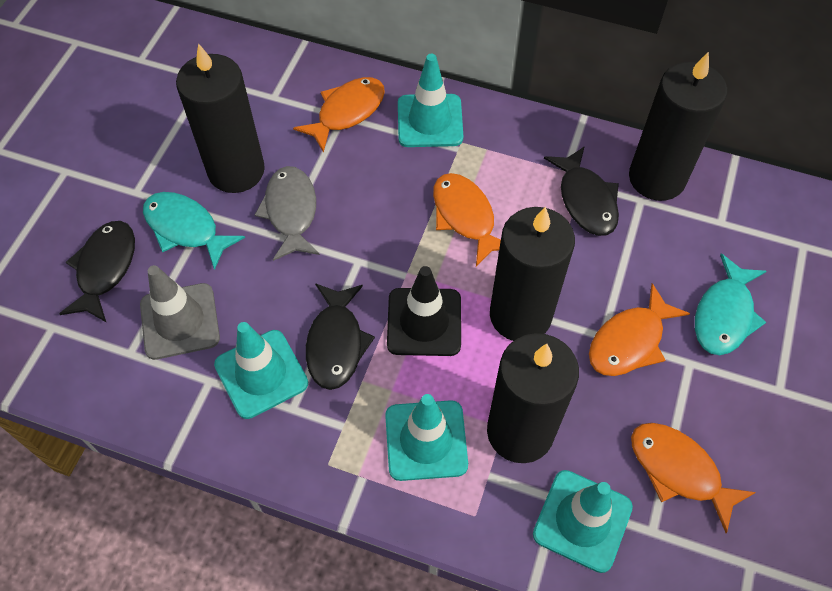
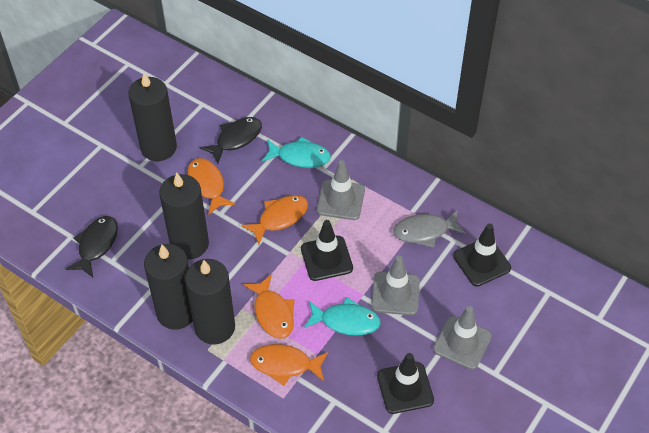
black fish: [59,221,135,323] [306,283,375,390] [544,146,619,236] = 3 -> [66,216,118,277] [200,117,262,164] = 2
black traffic cone: [387,266,461,356] = 1 -> [301,220,353,281] [377,353,434,414] [453,224,511,287] = 3
grey traffic cone: [140,265,220,360] = 1 -> [317,160,365,220] [371,256,420,315] [433,306,492,370] = 3
turquoise traffic cone: [214,322,308,419] [385,394,468,481] [398,54,463,147] [533,470,633,573] = 4 -> none = 0

